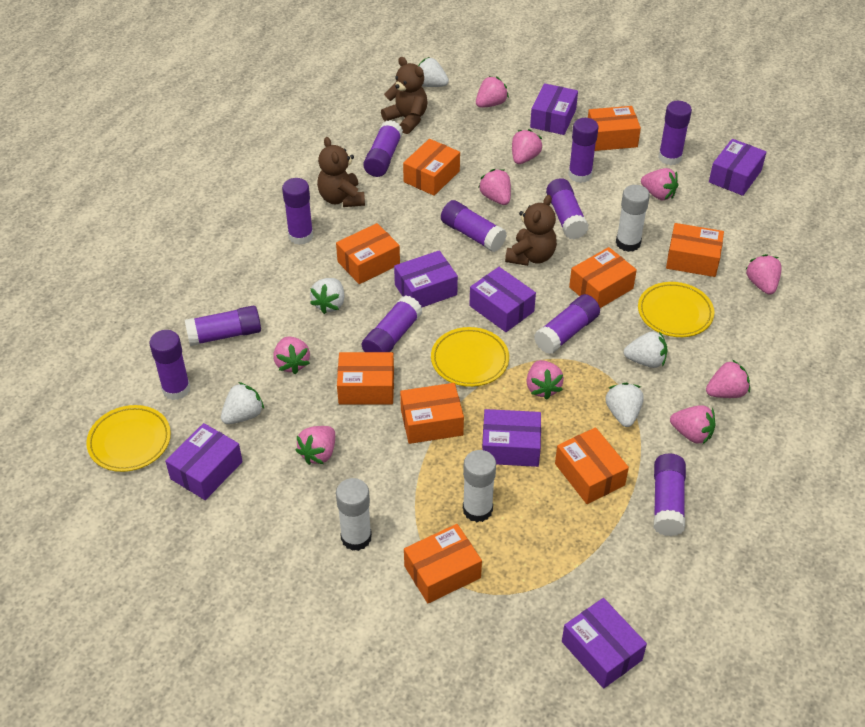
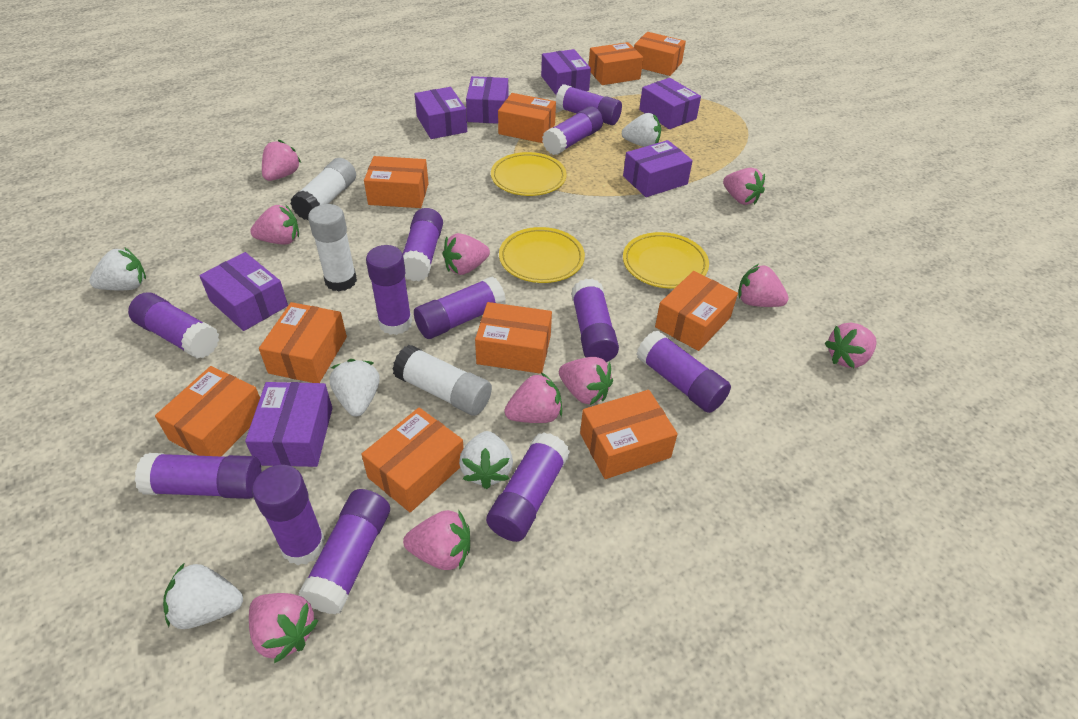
brown teddy bear: [317,137,365,207] [381,57,428,134] [505,195,557,266] = 3 -> none = 0
orange box: [336,223,400,284] [337,352,394,404] [400,383,464,444] [403,139,460,196] [404,524,482,604] [555,427,629,504] [569,247,637,308] [588,106,641,151] [666,223,724,277] = 9 -> [155,366,260,456] [259,302,347,383] [361,408,464,512] [364,156,429,208] [475,302,552,374] [498,93,556,143] [580,390,678,479] [589,42,643,85] [634,32,686,76] [655,271,738,351] = 10
purple glue stick: [150,330,190,400] [185,306,261,346] [282,178,313,245] [362,295,423,352] [363,120,403,177] [441,200,507,252] [534,294,600,354] [546,178,589,239] [568,118,599,183] [654,454,686,536] [658,101,692,165] = 11 -> [128,292,219,359] [135,453,262,499] [252,465,325,566] [298,489,390,615] [366,245,412,335] [403,208,443,281] [414,276,506,339] [486,432,570,542] [542,106,603,155] [556,84,622,125] [571,278,619,362] [637,330,731,413] = 12

